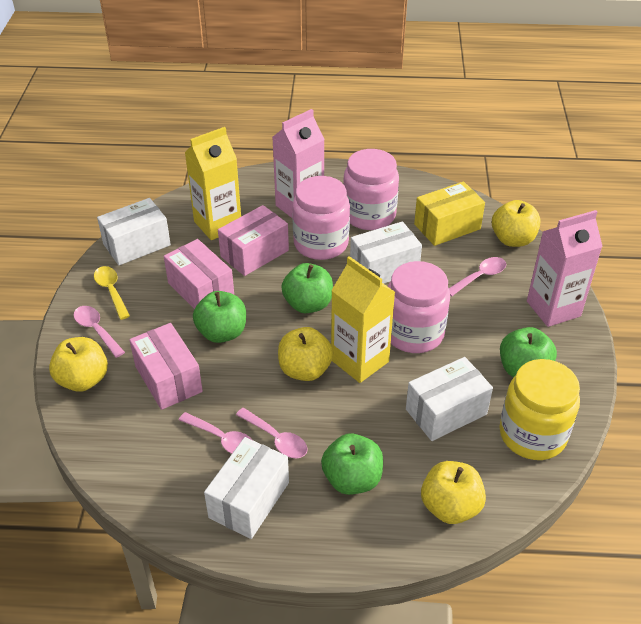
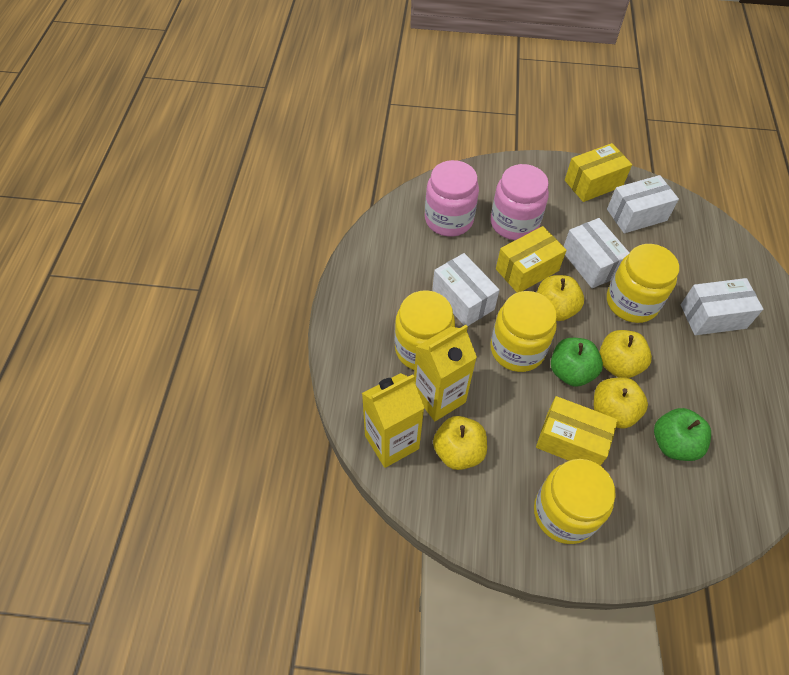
green apple: [193,291,246,343] [281,263,333,313] [321,433,383,495] [500,327,557,377] = 4 -> [551,338,603,387] [654,408,711,461] = 2
pink box: [129,323,203,410] [164,239,234,309] [218,205,289,276] = 3 -> none = 0
pink carton: [272,109,325,218] [527,210,603,327] = 2 -> none = 0
pink jar: [292,176,350,260] [344,149,399,230] [388,261,450,353] = 3 -> [425,160,479,237] [491,164,549,240] = 2
pink spoon: [74,306,125,358] [179,412,252,454] [236,408,308,458] [449,257,506,297] = 4 -> none = 0
yellow box: [414,182,485,246] = 1 -> [496,226,567,293] [536,396,618,466] [565,143,632,202] = 3
yellow jar: [500,359,580,460] = 1 -> [395,290,455,370] [490,291,557,372] [534,459,616,544] [607,244,679,323] = 4
yellow spoon: [94,266,130,320] = 1 -> none = 0

